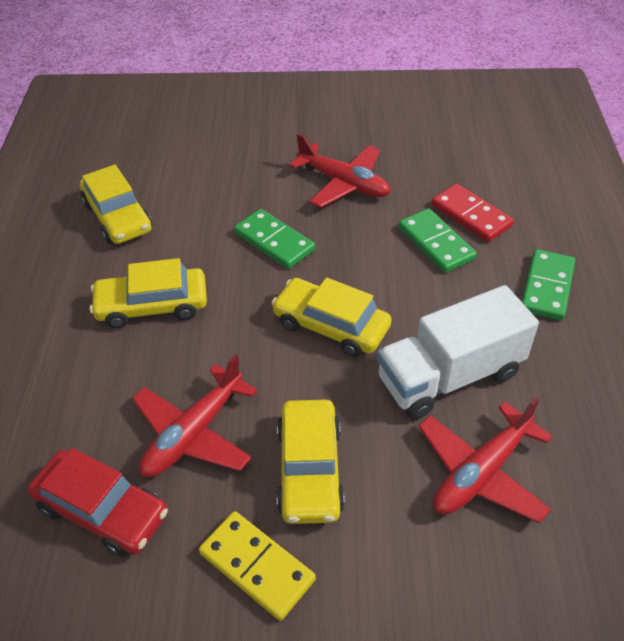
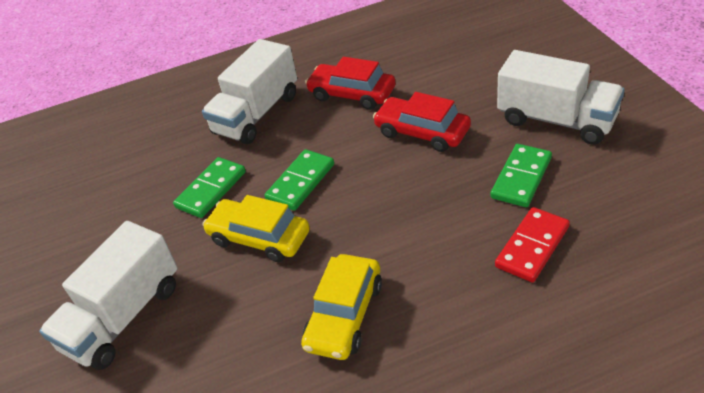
red car: [27,448,168,557] = 1 -> [305,57,396,110] [373,92,471,152] = 2
red plane: [132,355,258,478] [289,133,390,208] [418,397,553,523] = 3 -> none = 0
white truck: [377,285,539,419] = 1 -> [39,221,178,370] [202,39,297,144] [497,50,625,145] = 3
yellow car: [80,165,152,244] [90,258,207,328] [271,278,392,357] [277,400,345,524] = 4 -> [202,195,310,262] [301,254,382,360] = 2
yellow domino: [199,511,316,621] = 1 -> none = 0

